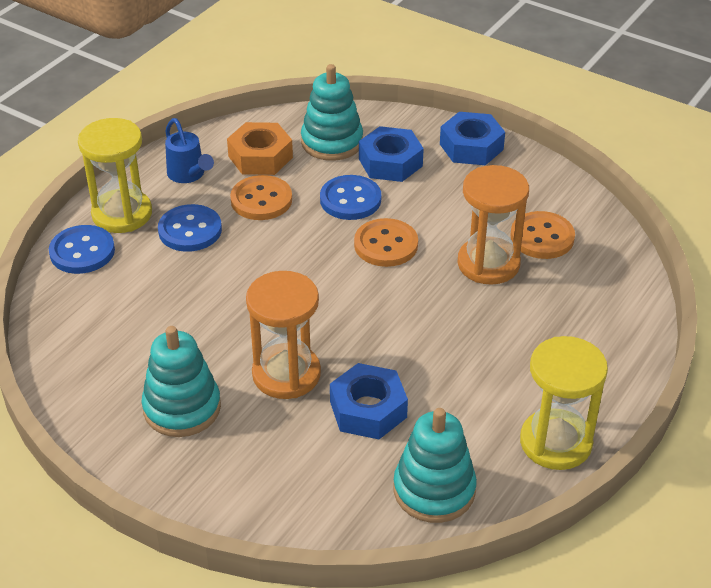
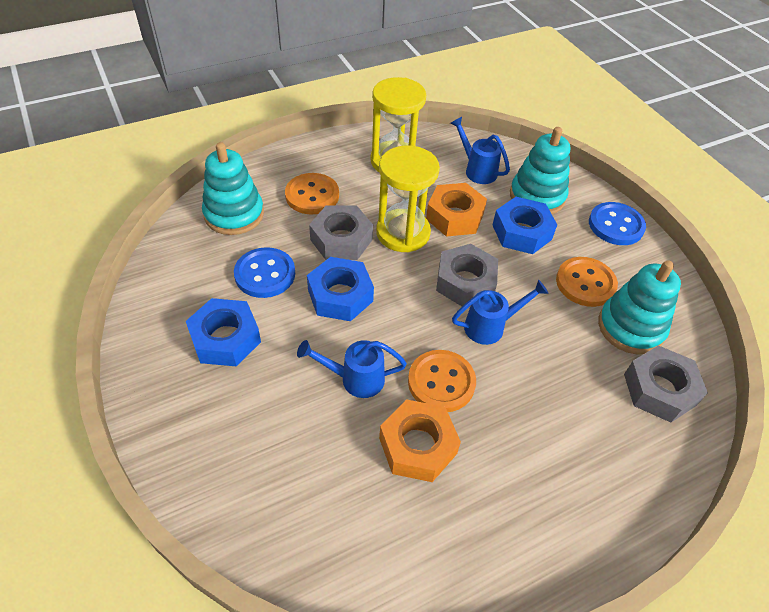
blue button: [49,225,115,274] [158,204,222,252] [320,175,381,220] = 3 -> [234,247,295,298] [589,202,646,245] = 2
blue watering can: [165,118,214,183] = 1 -> [297,340,407,398] [450,117,510,184] [452,280,549,345] = 3
grey nut: none = 0 -> [309,206,373,260] [436,244,498,306] [624,345,708,422] = 3
orange hourglass: [246,271,321,399] [457,165,529,285] = 2 -> none = 0
orange nut: [227,122,293,175] = 1 -> [379,399,461,482] [426,183,487,237] = 2

